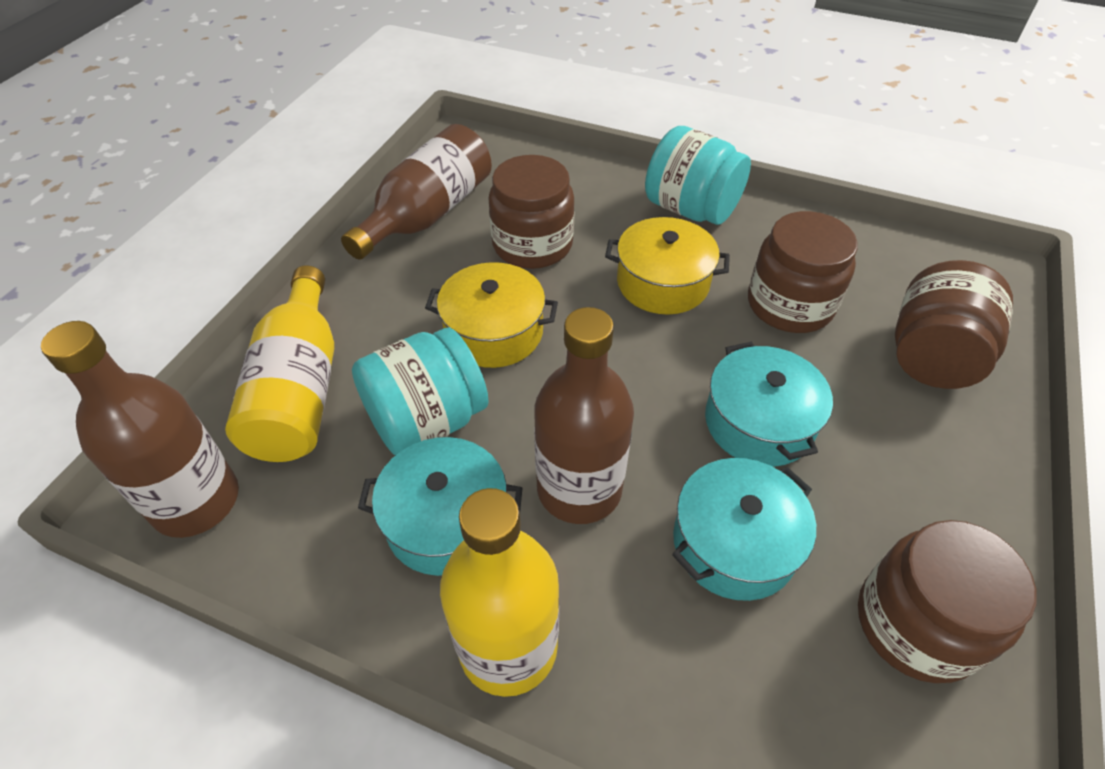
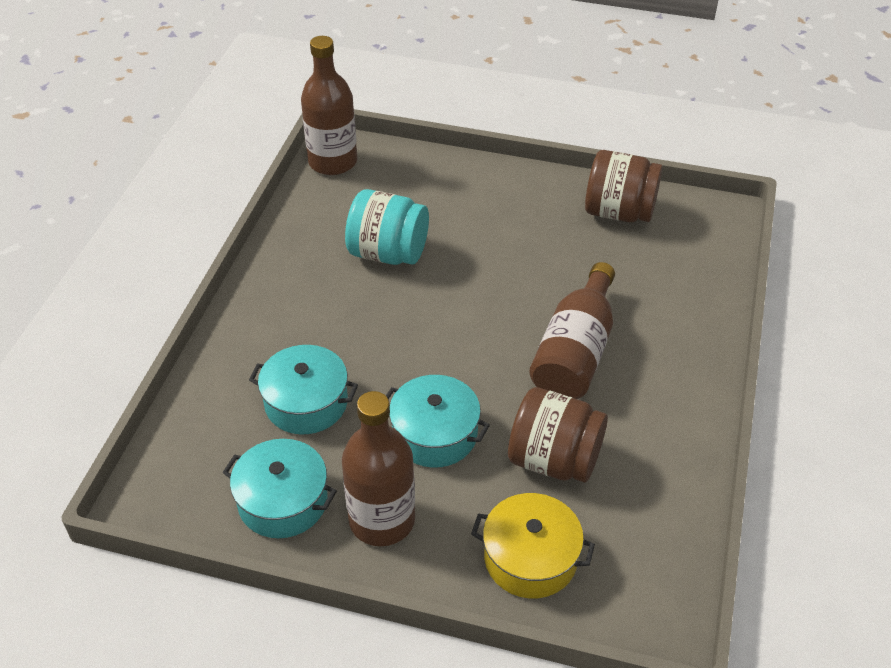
brown jar: [488,155,575,269] [748,211,858,333] [858,520,1037,683] [895,260,1013,389] = 4 -> [508,387,608,483] [585,150,663,222] = 2
turquoise jar: [352,328,489,455] [645,126,751,225] = 2 -> [345,189,429,265] = 1
yellow bottle: [225,265,334,462] [440,488,559,697] = 2 -> none = 0
yellow pot: [425,262,558,368] [605,217,730,314] = 2 -> [471,493,595,598] = 1

